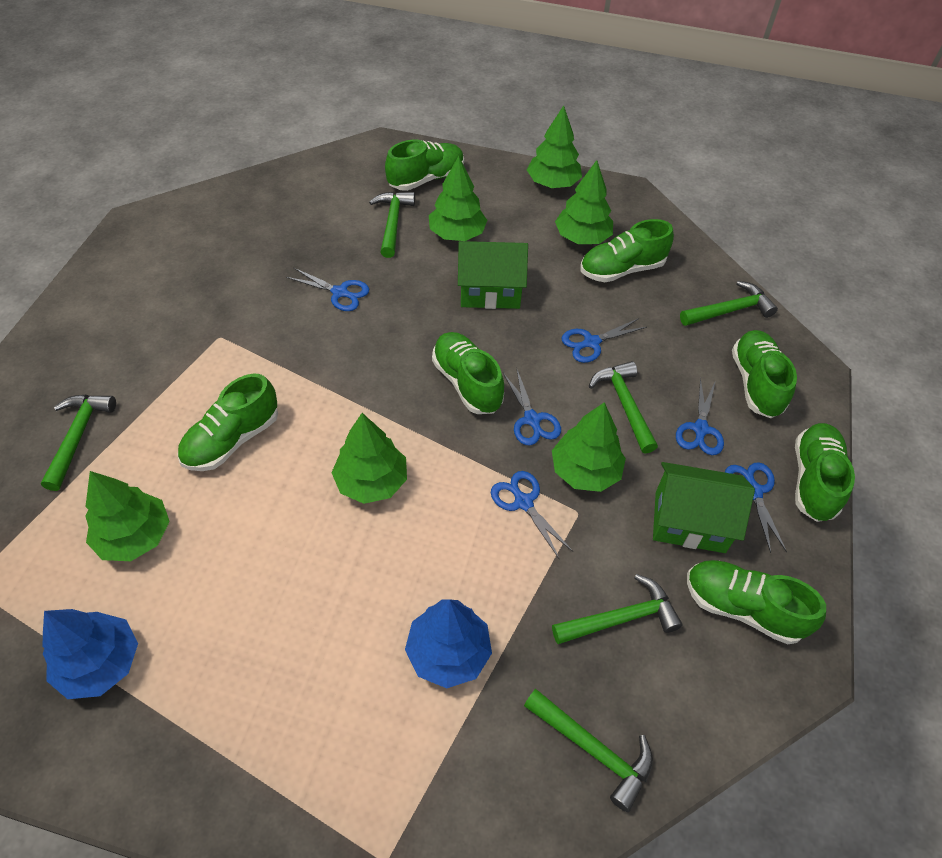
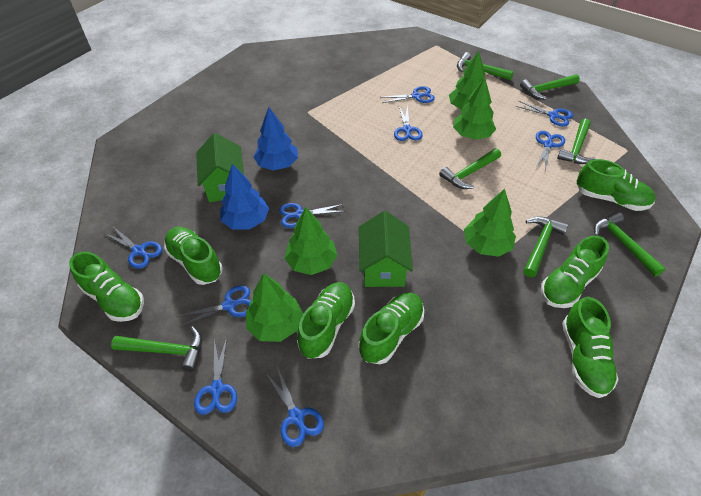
blue scissors: [286,268,369,311] [491,471,573,560] [503,370,561,446] [562,318,647,363] [676,378,724,455] [725,462,787,553] = 6 -> [104,227,162,269] [177,285,251,327] [194,338,237,415] [265,366,324,447] [279,203,346,228] [382,86,435,103] [394,105,423,141] [515,101,573,127] [536,131,565,171] = 9
green hammer: [41,395,116,491] [369,191,415,258] [524,689,653,812] [552,574,683,644] [589,361,658,454] [680,281,778,326] = 6 -> [111,326,202,372] [439,148,501,189] [457,52,514,80] [520,74,580,100] [523,216,568,277] [557,119,596,164] [594,212,666,277] = 7
green tree: [85,471,170,561] [331,413,407,504] [429,156,487,241] [527,105,582,188] [552,402,626,492] [555,160,613,244] = 6 -> [246,273,303,342] [284,207,338,275] [449,51,485,109] [453,78,496,140] [464,189,516,257] = 5

